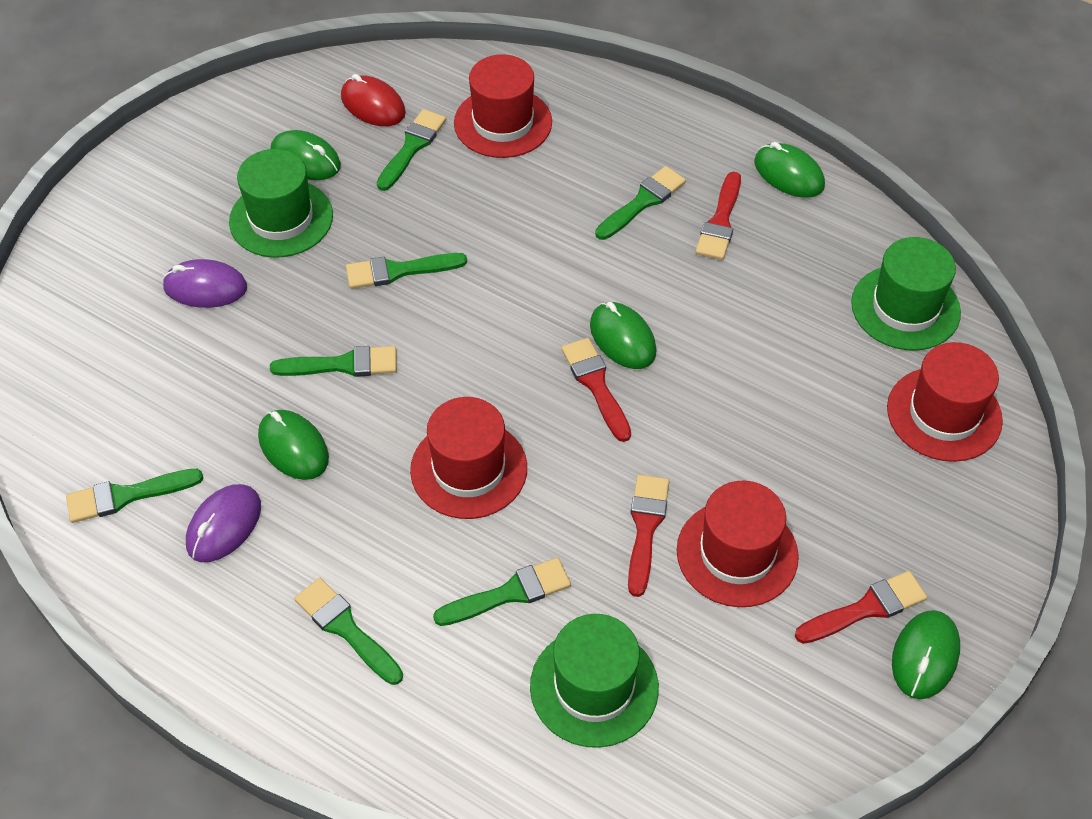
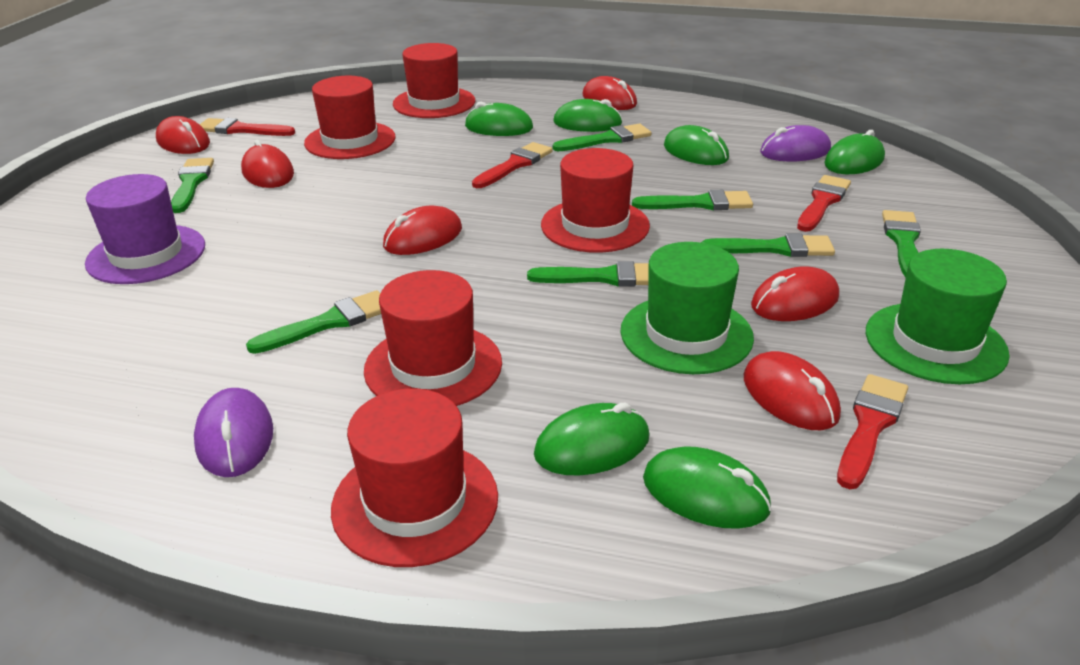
green hat: [229,149,333,258] [530,614,659,748] [851,237,961,351] = 3 -> [620,242,754,374] [866,249,1010,384] = 2
green mouse: [258,410,329,480] [271,130,341,180] [590,302,656,369] [754,142,825,198] [892,610,960,699] = 5 -> [465,102,533,136] [534,403,649,476] [553,99,623,132] [643,447,772,529] [664,125,729,165] [824,130,885,174] = 6
purple hat: none = 0 -> [85,174,205,284] = 1
red hat: [410,397,527,519] [454,54,552,158] [677,481,799,607] [887,342,1003,462] = 4 -> [304,76,396,159] [331,388,498,567] [364,270,502,406] [393,43,475,118] [541,148,650,253] = 5
red mouse: [341,74,406,126] = 1 -> [156,116,210,154] [241,140,294,188] [383,206,462,255] [582,76,637,110] [744,351,841,430] [751,266,839,321] = 6

